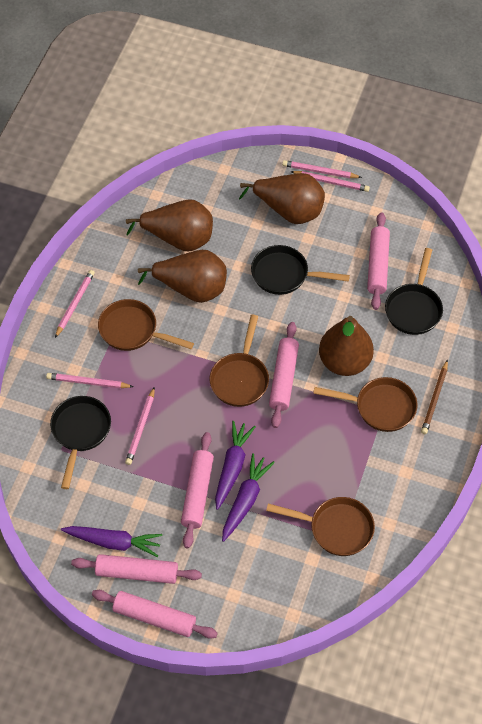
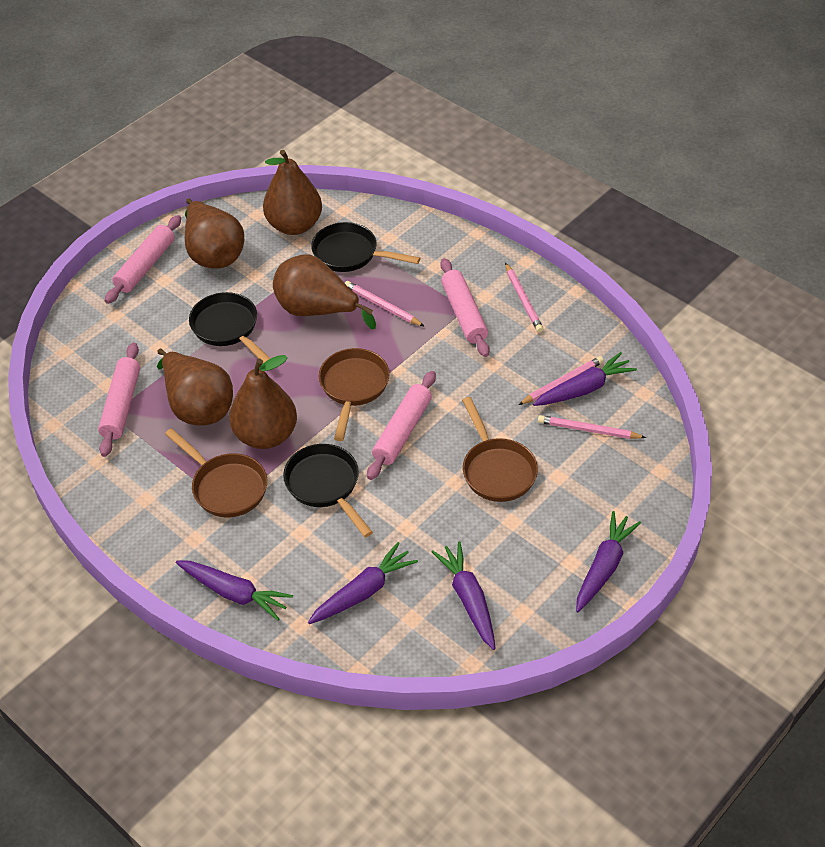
brown pan: [98,299,194,351] [209,315,269,407] [266,497,375,556] [313,377,417,432] = 4 -> [165,428,267,518] [319,348,390,441] [462,397,538,502] = 3
brown pear: [126,199,213,252] [138,250,227,303] [239,173,325,224] [319,316,374,376] = 4 -> [157,349,233,425] [185,199,244,269] [229,355,297,449] [263,150,322,235] [273,254,376,329] = 5
brown pencil: [421,360,448,434] = 1 -> none = 0
pink pencil: [46,373,134,388] [55,270,95,338] [125,387,155,465] [282,160,362,178] [290,171,370,192] = 5 -> [345,281,424,326] [505,263,543,333] [519,356,604,405] [538,415,646,439] = 4
pink rolling pin: [71,554,202,584] [92,590,218,639] [181,432,214,548] [269,322,299,428] [367,212,390,310] = 5 -> [98,342,140,457] [105,215,181,304] [367,371,436,480] [440,258,490,357] = 4
purple carrot: [61,526,162,557] [215,421,256,510] [222,453,275,542] = 3 -> [176,561,293,621] [308,542,418,624] [432,541,496,650] [533,352,637,406] [576,511,641,612] = 5

